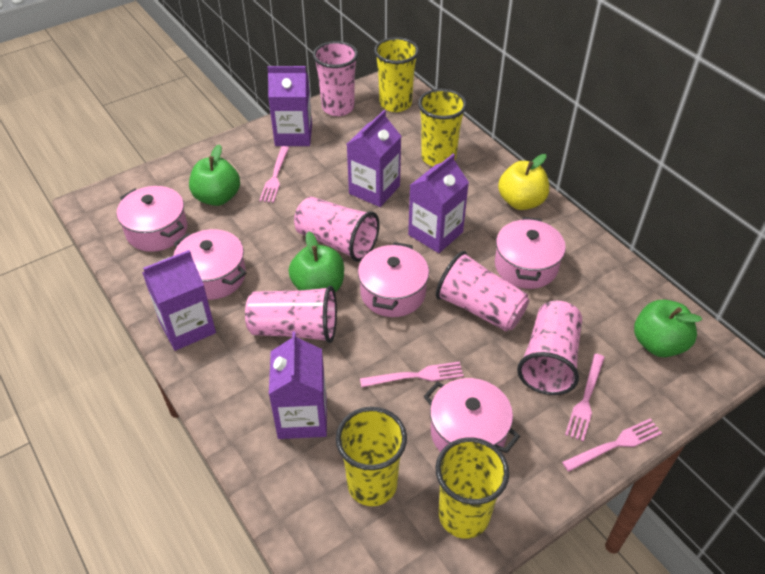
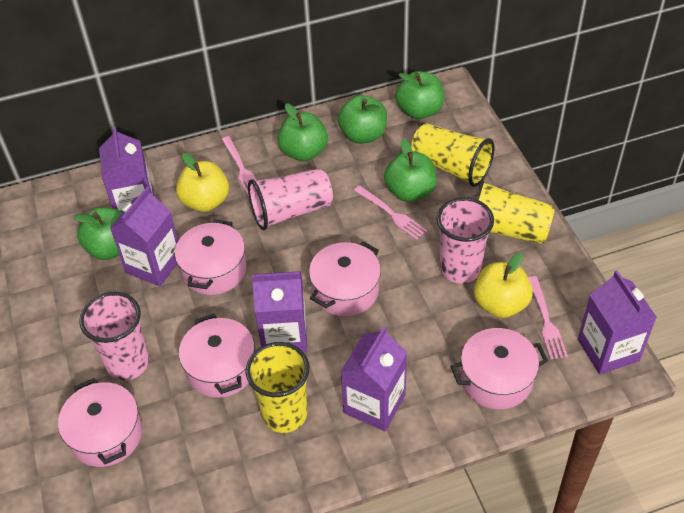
green apple: [189,144,240,206] [288,231,344,292] [634,299,702,357] = 3 -> [73,207,123,260] [277,104,328,161] [338,95,387,144] [384,139,436,202] [395,71,444,119] = 5
pink cup: [245,286,337,343] [294,197,380,262] [313,41,358,116] [436,251,529,332] [517,301,582,395] = 5 -> [79,292,149,380] [248,168,333,230] [436,197,494,284] = 3
pink fork: [259,146,289,203] [360,361,464,387] [562,418,662,472] [565,354,605,442] = 4 -> [222,136,257,197] [354,185,427,240] [528,276,568,359] = 3
yellow apple: [498,154,549,210] = 1 -> [176,153,229,212] [474,252,533,318] = 2
yellow cup: [336,407,407,506] [374,37,419,112] [418,89,467,166] [435,437,509,539] = 4 -> [246,342,309,433] [411,123,494,187] [475,180,555,244] = 3

